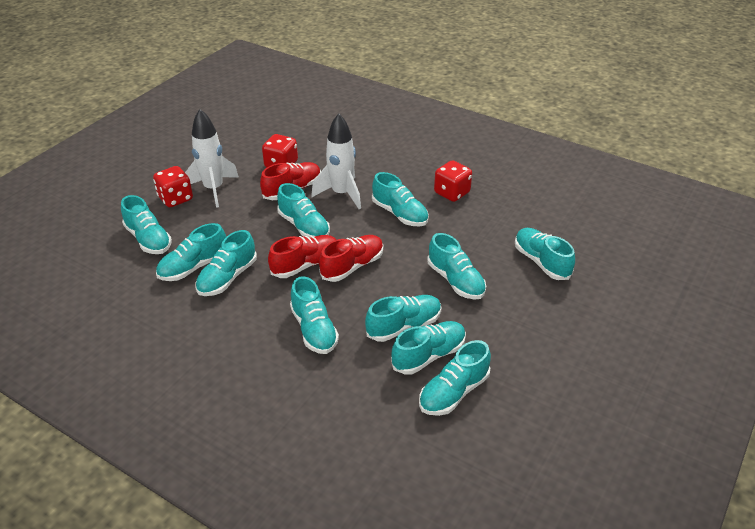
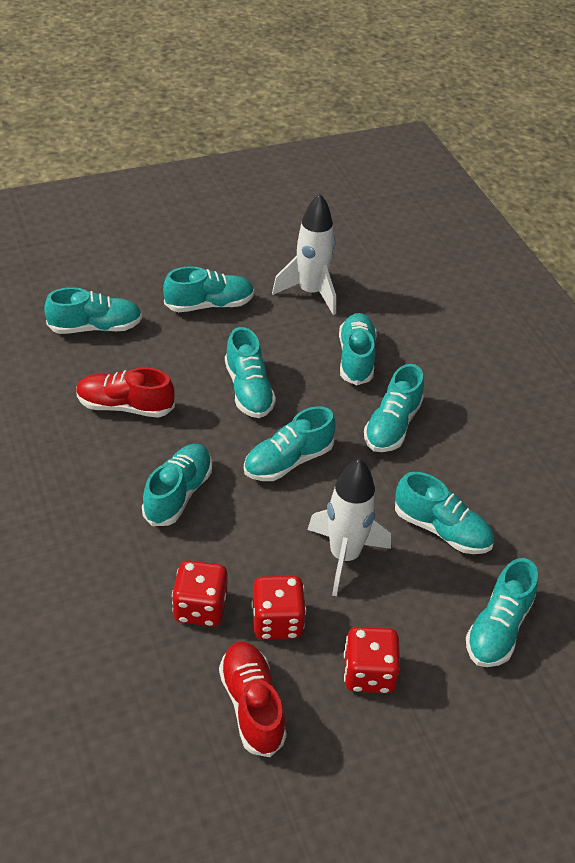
red shoe: [260,162,321,200] [268,235,336,278] [319,235,383,282] = 3 -> [76,367,175,418] [219,642,287,757] = 2
turquoise shoe: [121,195,172,254] [156,223,226,281] [196,230,257,296] [277,183,330,237] [290,276,339,354] [365,295,441,342] [372,172,429,226] [391,321,466,375] [419,340,491,416] [428,233,486,300] [515,228,575,280] = 11 -> [44,287,142,334] [142,444,212,526] [163,266,254,312] [225,327,276,418] [244,406,335,481] [339,313,377,385] [364,364,424,452] [395,472,494,554] [466,558,538,667] = 9

